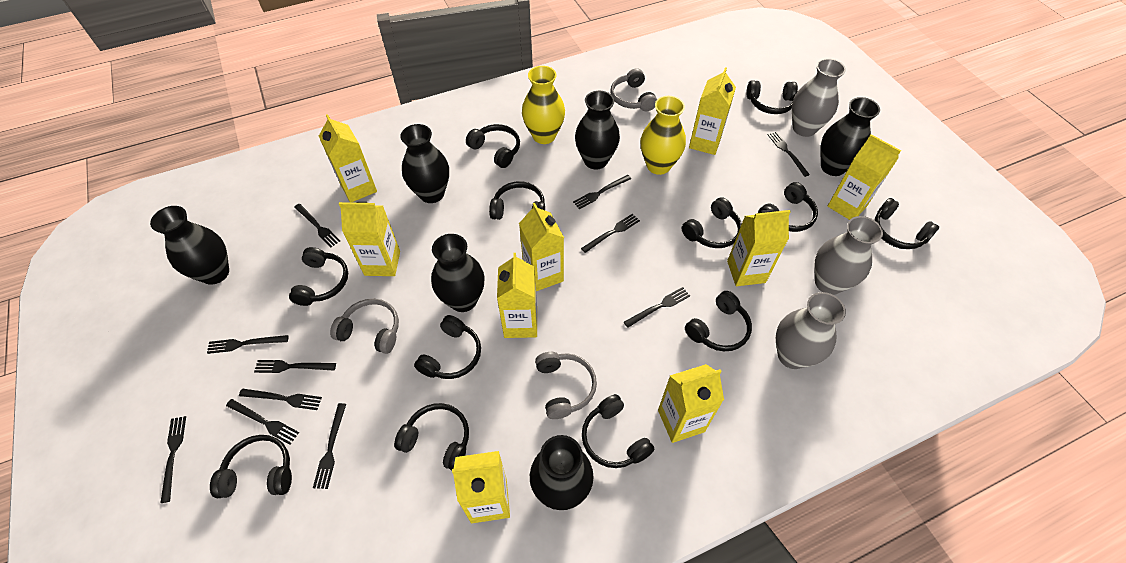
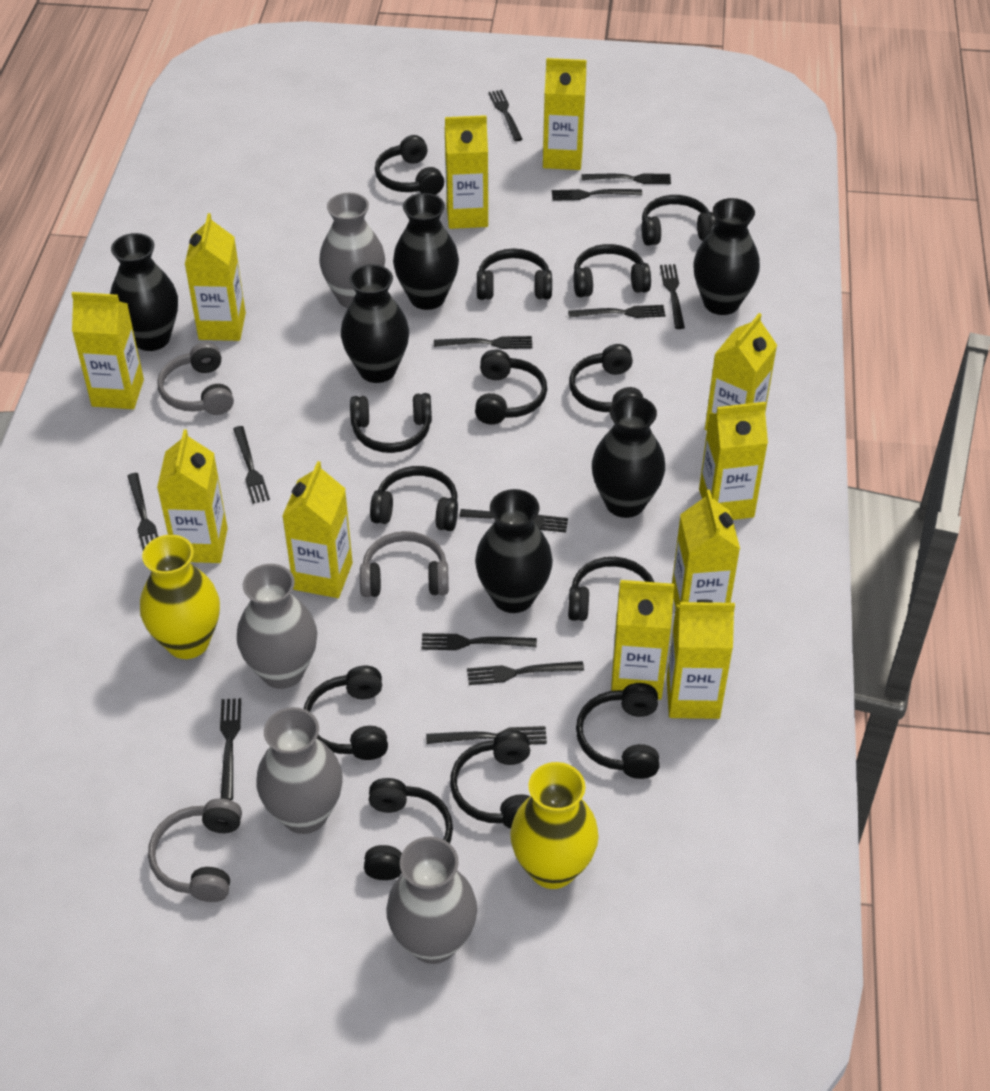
black fork: [160,416,186,503] [207,335,288,354] [226,399,299,445] [239,388,322,410] [254,360,336,373] [294,204,340,248] [313,403,346,489] [573,175,631,209] [581,213,640,253] [624,287,690,328] [768,132,810,177] = 11 -> [128,473,158,550] [220,698,241,800] [233,426,270,504] [421,633,537,650] [426,726,547,744] [434,336,532,349] [459,509,568,533] [467,661,584,685] [488,90,523,141] [552,189,642,201] [568,305,666,318] [581,173,671,184] [660,264,685,329] = 13
black headphones: [210,435,292,498] [289,247,348,306] [394,403,469,470] [414,315,481,379] [466,124,520,168] [489,181,545,220] [582,394,654,468] [682,197,742,248] [685,291,752,351] [746,80,798,114] [758,182,818,232] [875,198,939,249] = 12 -> [304,666,388,760] [350,393,432,453] [364,778,453,880] [370,466,458,531] [375,135,444,195] [450,731,530,828] [475,350,547,425] [477,248,552,300] [568,557,654,621] [569,344,643,412] [573,244,651,297] [576,683,659,779] [642,195,717,246] = 13
grey vase: [776,292,846,369] [792,58,846,137] [814,216,883,295] = 3 -> [237,564,317,689] [257,707,343,834] [319,193,385,308] [386,837,477,964] = 4
yellow carton: [319,114,377,203] [339,201,400,276] [452,451,510,523] [497,253,537,338] [519,203,564,291] [658,364,724,443] [689,67,736,155] [727,210,791,286] [828,134,901,220] = 9 -> [72,292,144,409] [157,429,228,563] [185,213,246,341] [282,461,353,598] [445,115,488,229] [543,58,587,170] [611,580,675,700] [667,599,735,719] [672,490,740,608] [699,402,768,520] [705,313,777,431] = 11

